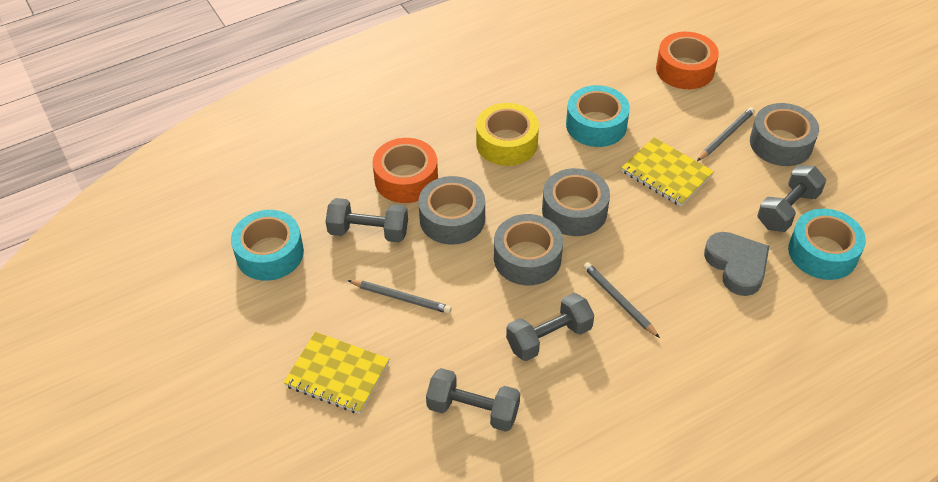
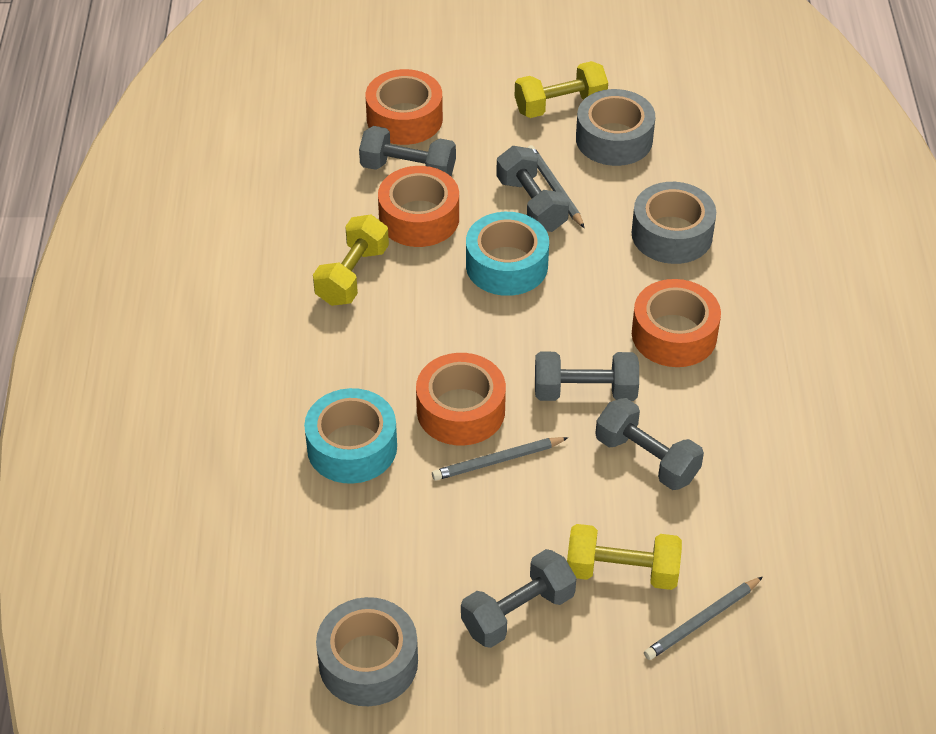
grey dumbbell: [326,198,408,242] [426,368,520,432] [506,293,594,361] [757,165,826,232] = 4 -> [359,126,456,176] [461,549,576,648] [496,146,569,232] [535,352,639,401] [595,398,704,490] = 5
grey heart: [704,232,769,296] = 1 -> none = 0
grey tape: [418,176,485,245] [494,214,563,285] [542,168,610,236] [750,103,819,166] = 4 -> [316,597,418,706] [576,89,655,166] [632,182,716,264] = 3
orange tape: [373,138,438,203] [656,32,719,89] = 2 -> [365,69,443,145] [378,166,459,247] [416,353,506,446] [632,279,721,367] = 4
turquoise tape: [231,210,304,281] [566,85,630,147] [788,209,866,280] = 3 -> [304,388,397,484] [466,212,549,296] = 2
yellow dumbbell: none = 0 -> [313,214,389,306] [515,61,608,118] [567,524,682,590] = 3
yellow notebook: [283,332,389,414] [621,137,714,206] = 2 -> none = 0
yellow tape: [476,103,539,166] = 1 -> none = 0

